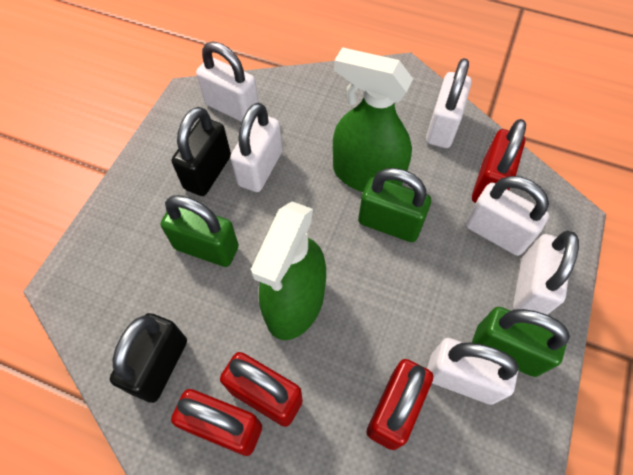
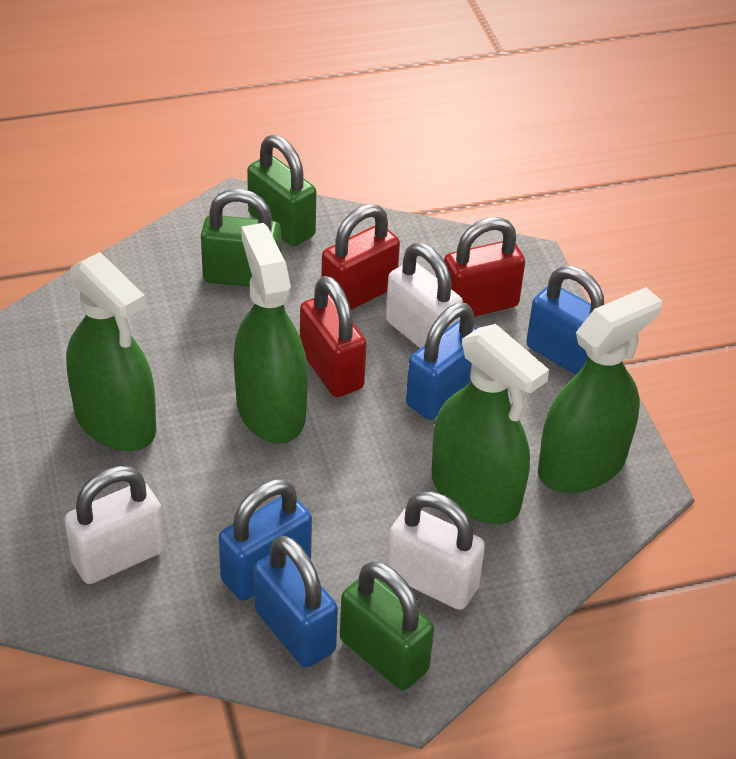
black padlock: [110,313,187,403] [172,107,231,196] = 2 -> none = 0
blue padlock: none = 0 -> [219,479,312,601] [254,536,338,667] [406,303,477,420] [526,266,604,375] = 4
green spray bottle: [251,202,326,340] [333,47,413,192] = 2 -> [66,252,156,451] [234,223,308,444] [431,324,549,524] [538,287,662,493] = 4
red padlock: [171,389,262,456] [220,352,303,427] [366,359,433,450] [472,119,526,203] = 4 -> [300,276,367,397] [321,204,400,310] [444,217,525,317] = 3
white padlock: [196,42,259,122] [230,103,282,192] [426,58,472,148] [427,338,519,405] [465,176,549,256] [513,231,579,315] = 6 -> [65,466,165,584] [386,243,463,348] [387,492,485,610] = 3

